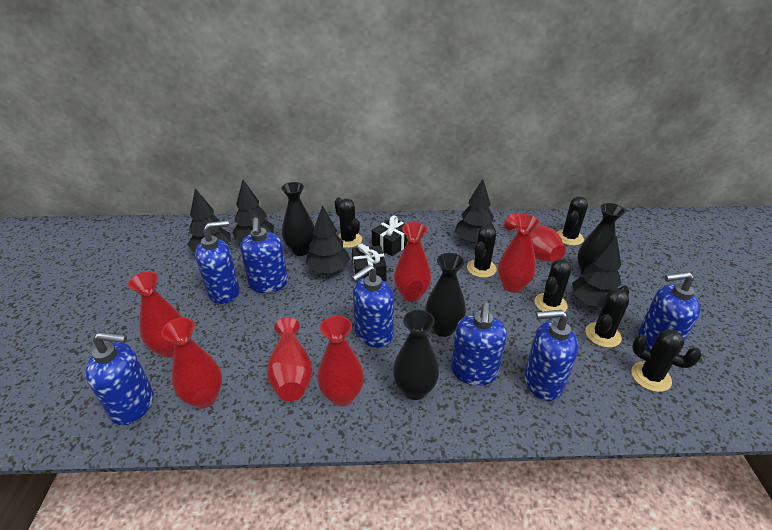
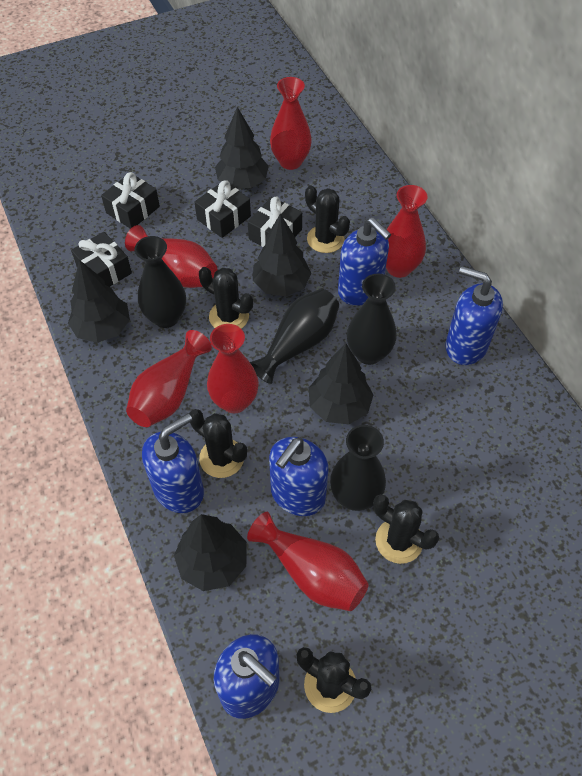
black cactus: [335,198,362,248] [467,225,497,278] [534,259,571,312] [557,196,588,246] [585,285,629,348] [631,329,701,392] = 6 -> [189,409,247,478] [199,267,253,329] [297,647,371,713] [305,186,350,253] [373,494,439,564] = 5
black gift: [352,244,386,283] [372,215,408,256] = 2 -> [71,232,132,287] [101,172,160,229] [195,180,251,238] [248,197,302,247] = 4
blue soap dispenser: [85,332,154,425] [195,220,240,304] [240,218,288,293] [351,265,394,348] [451,303,507,386] [524,310,578,401] [638,272,701,350] = 7 -> [142,413,204,513] [214,634,279,719] [269,437,328,516] [338,217,391,306] [445,266,503,365] = 5
red vase: [128,271,182,358] [161,318,222,409] [267,317,313,401] [317,316,364,407] [394,222,432,302] [498,214,540,293] [504,213,566,262] = 7 -> [125,225,217,288] [126,330,212,427] [207,324,259,413] [247,512,369,611] [270,77,312,170] [386,185,428,278] = 6

